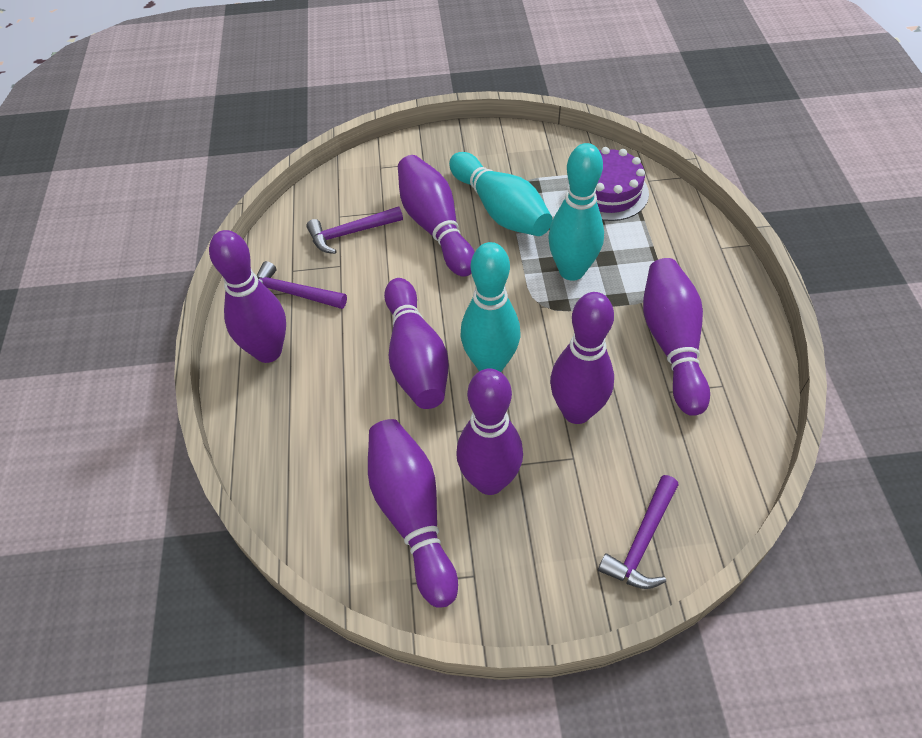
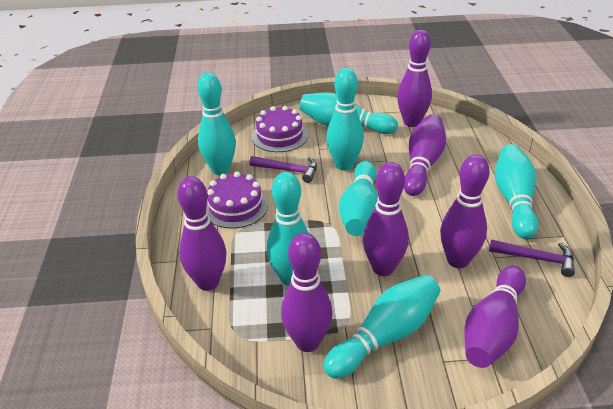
purple cake: [568,147,649,221] = 1 -> [206,171,268,229] [252,106,308,152] = 2
purple hammer: [257,261,347,309] [306,206,403,254] [598,475,679,589] = 3 -> [249,156,317,183] [489,239,575,277] = 2
turquoise bowling pin: [449,152,553,236] [460,242,520,372] [548,143,604,281] = 3 -> [198,73,236,175] [267,172,309,286] [299,92,398,134] [324,275,440,379] [326,68,364,171] [339,161,378,236] [495,144,538,239] = 7

